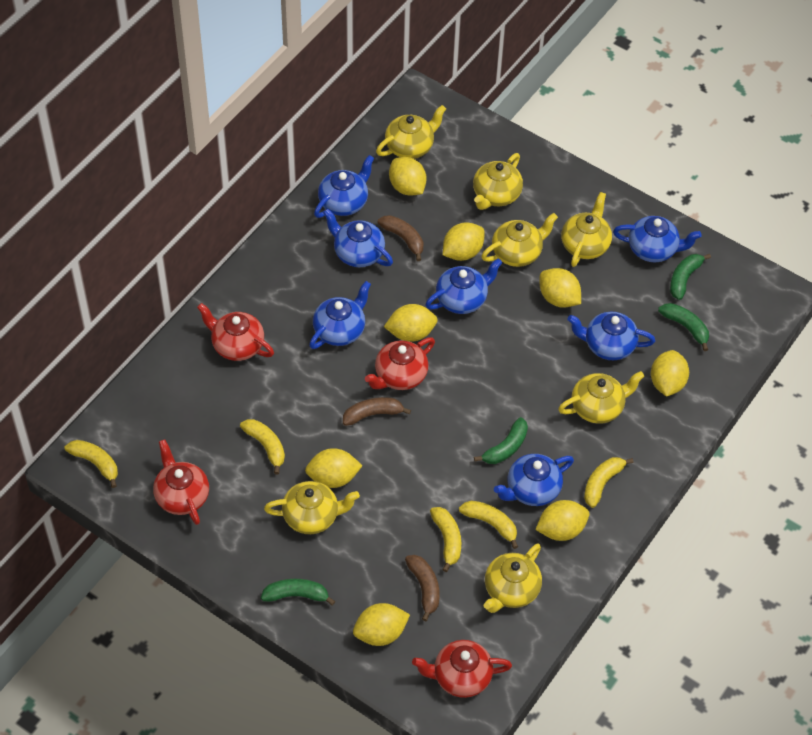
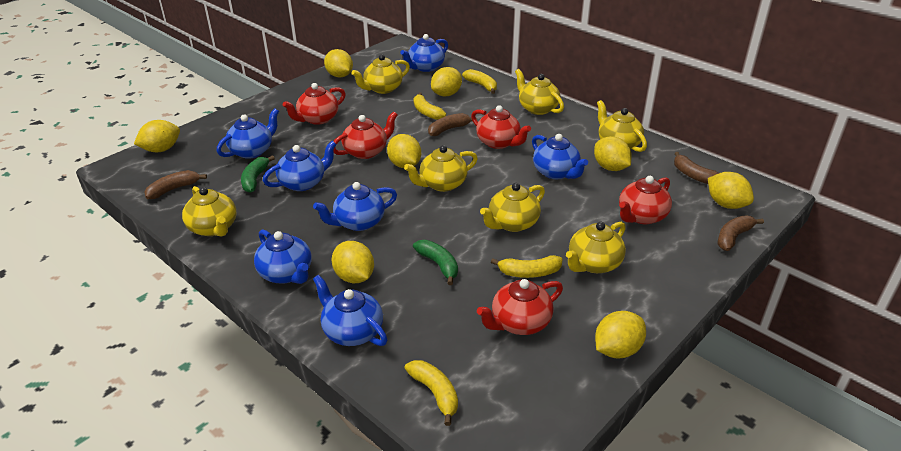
brown banana: [343,397,411,426] [378,215,424,261] [405,555,440,621] = 3 -> [144,170,207,199] [428,113,477,136] [674,152,719,184] [717,215,764,251] = 4
green banana: [261,579,335,606] [474,417,528,464] [658,303,709,351] [670,254,711,300] = 4 -> [241,155,275,193] [413,240,458,285] = 2
red teapot: [153,439,209,525] [197,303,274,361] [365,337,435,390] [412,640,512,698] = 4 -> [283,83,346,125] [333,112,397,159] [471,105,531,149] [477,279,563,335] [619,176,672,224] = 5
yellow banana: [65,440,118,488] [240,419,285,474] [430,507,461,572] [459,501,518,549] [584,457,634,508] = 5 -> [404,360,458,426] [413,92,446,120] [462,69,497,94] [491,255,563,278] = 4

